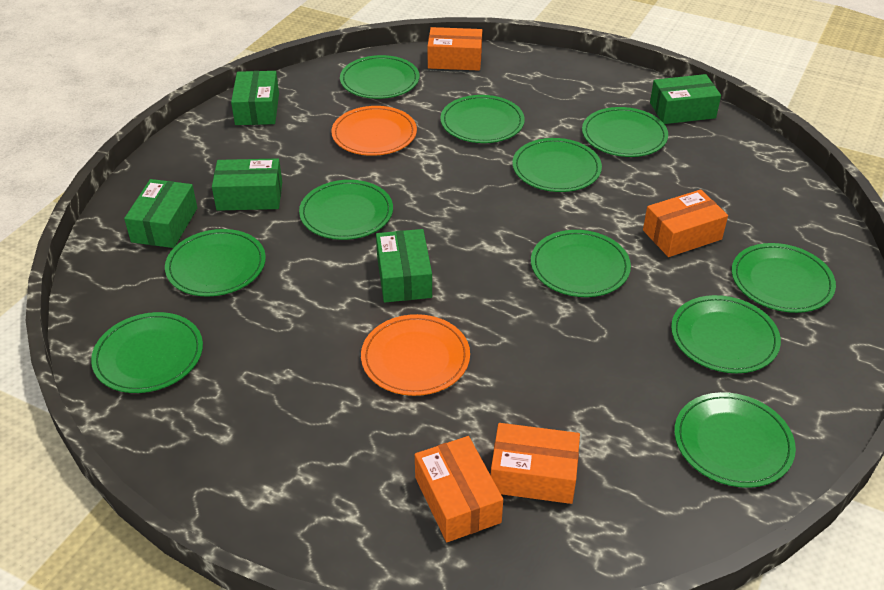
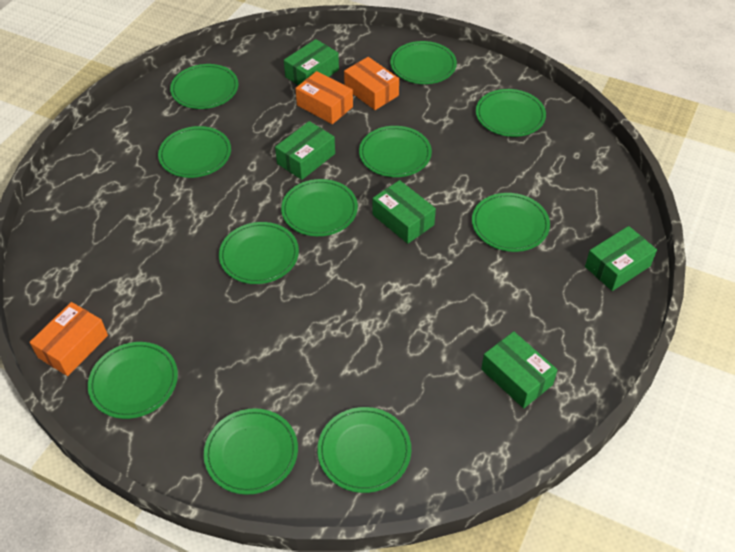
orange box: [415,436,503,542] [427,27,482,70] [491,423,580,504] [643,189,728,257] = 4 -> [30,302,108,376] [295,71,353,124] [344,57,399,110] = 3
orange plate: [331,106,417,156] [361,314,470,396] = 2 -> none = 0

